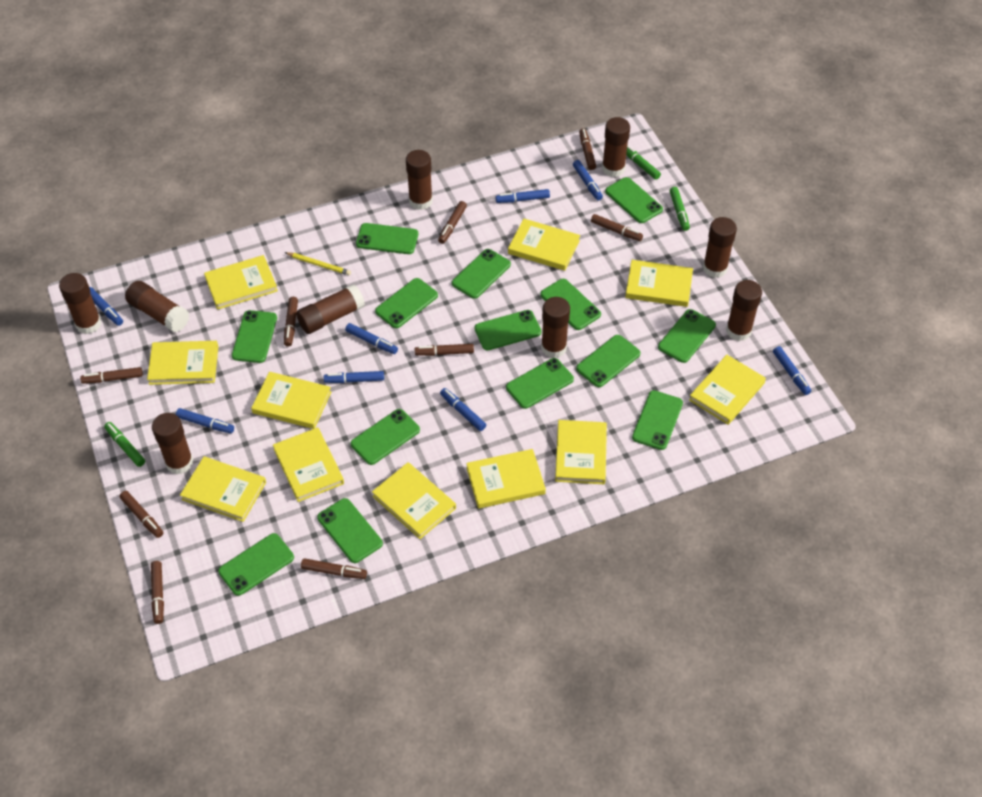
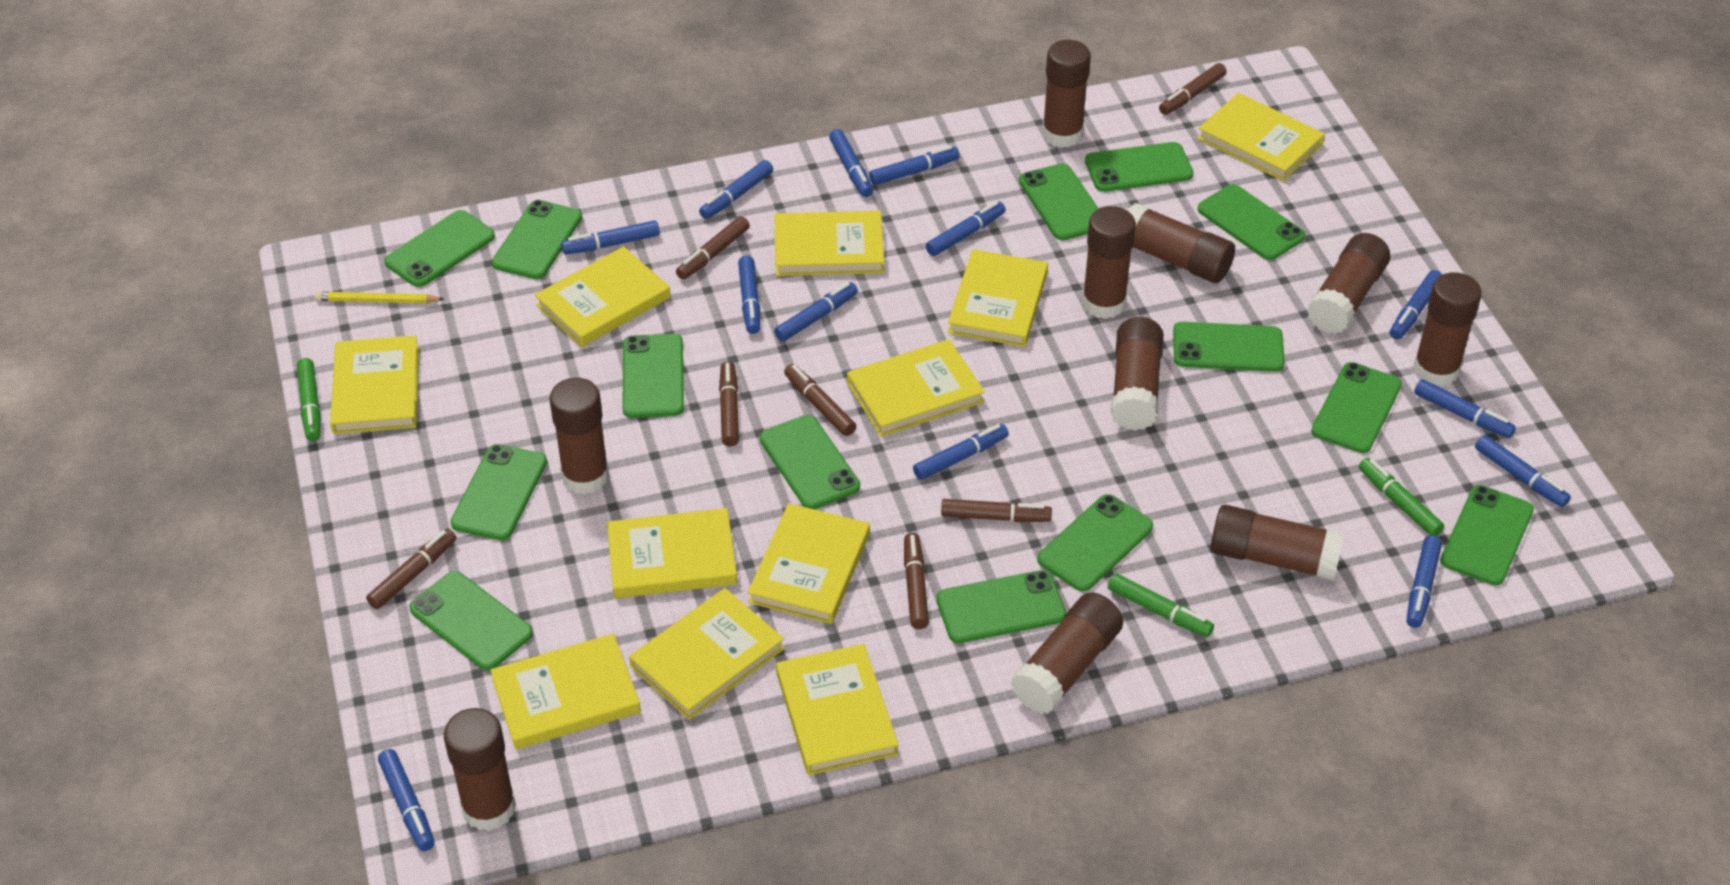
blue marker: [89,287,123,326] [176,408,234,433] [324,371,384,383] [345,323,398,354] [440,388,486,431] [496,189,550,203] [573,160,603,200] [773,346,811,395] = 8 -> [378,749,435,851] [561,220,660,254] [699,160,773,219] [738,256,760,334] [774,282,858,342] [829,129,873,197] [869,146,959,185] [913,424,1009,480] [926,201,1006,256] [1390,270,1442,339] [1406,535,1442,628] [1414,379,1516,438] [1475,435,1571,507] = 13
brown glue stick: [59,273,101,334] [125,281,190,332] [152,413,193,475] [296,284,365,334] [406,150,433,210] [541,297,570,358] [602,117,630,177] [703,217,737,278] [726,280,762,341] = 9 -> [444,708,516,831] [549,378,609,494] [1011,592,1123,714] [1042,40,1091,148] [1082,206,1136,319] [1111,317,1164,431] [1127,203,1235,283] [1211,505,1344,580] [1306,233,1390,334] [1413,272,1482,387] = 10
brown marker: [80,367,143,384] [119,491,163,538] [151,561,164,624] [284,297,298,347] [301,558,367,579] [415,344,474,356] [438,201,467,244] [579,128,596,170] [591,214,643,241] = 9 -> [366,529,457,609] [676,216,750,280] [719,361,739,447] [784,364,856,436] [904,533,929,629] [941,499,1052,522] [1159,63,1227,115] = 7

